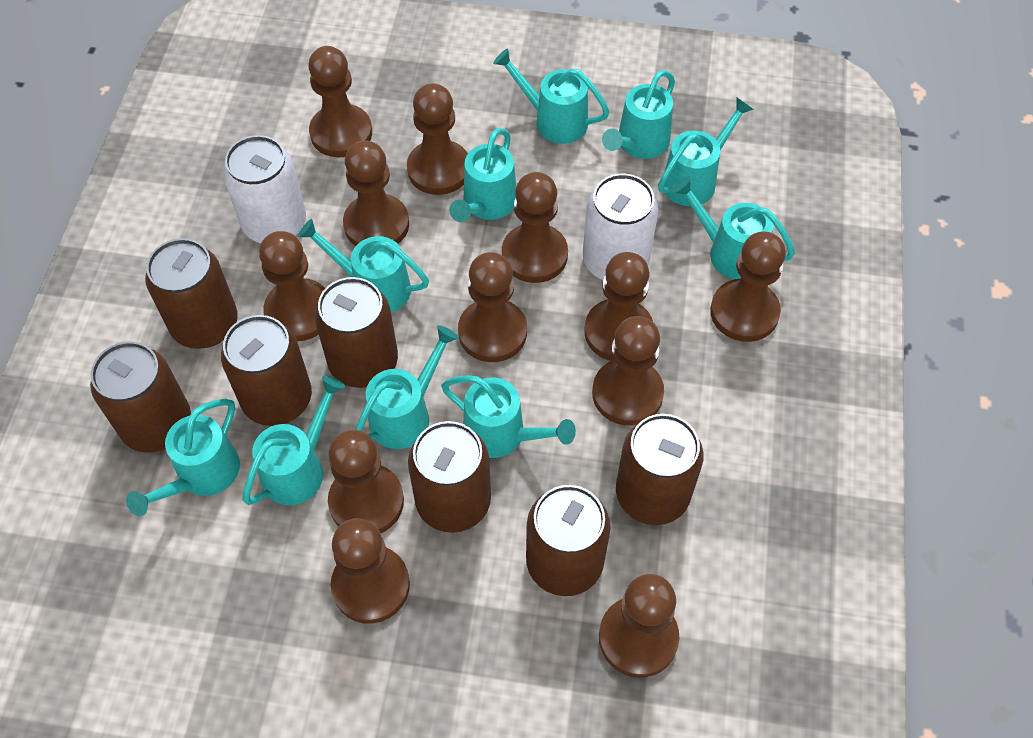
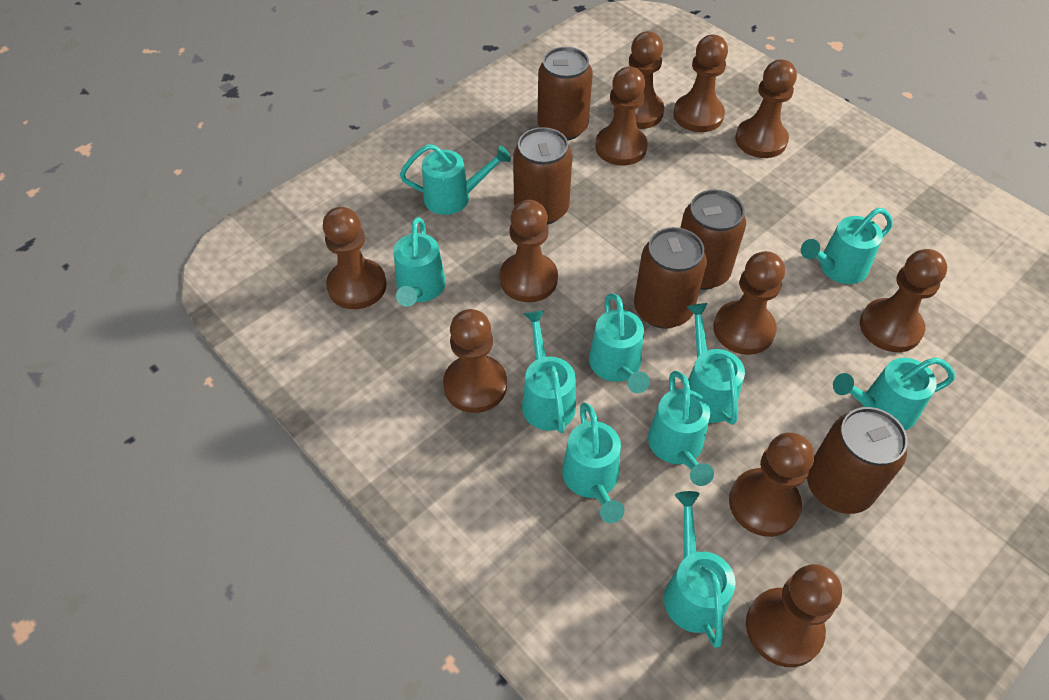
brown can: [90,341,191,453] [145,238,238,349] [221,315,312,426] [315,277,398,388] [408,421,491,533] [526,485,611,596] [616,414,704,525] = 7 -> [513,127,572,225] [538,47,593,140] [634,227,707,329] [680,190,746,290] [807,407,908,514] = 5
brown pawn: [259,231,325,341] [308,46,372,157] [328,430,404,534] [331,518,410,624] [343,140,409,246] [407,83,468,195] [458,252,527,362] [502,172,568,283] [585,252,653,361] [592,316,664,425] [599,574,680,678] [710,232,786,342] = 12 -> [323,207,387,309] [443,309,507,413] [499,200,558,302] [595,67,648,166] [614,31,664,129] [673,34,728,132] [713,251,785,355] [729,432,814,537] [735,59,797,158] [746,564,842,667] [860,249,947,352] = 11
white can: [223,135,306,243] [583,174,658,280] = 2 -> none = 0

